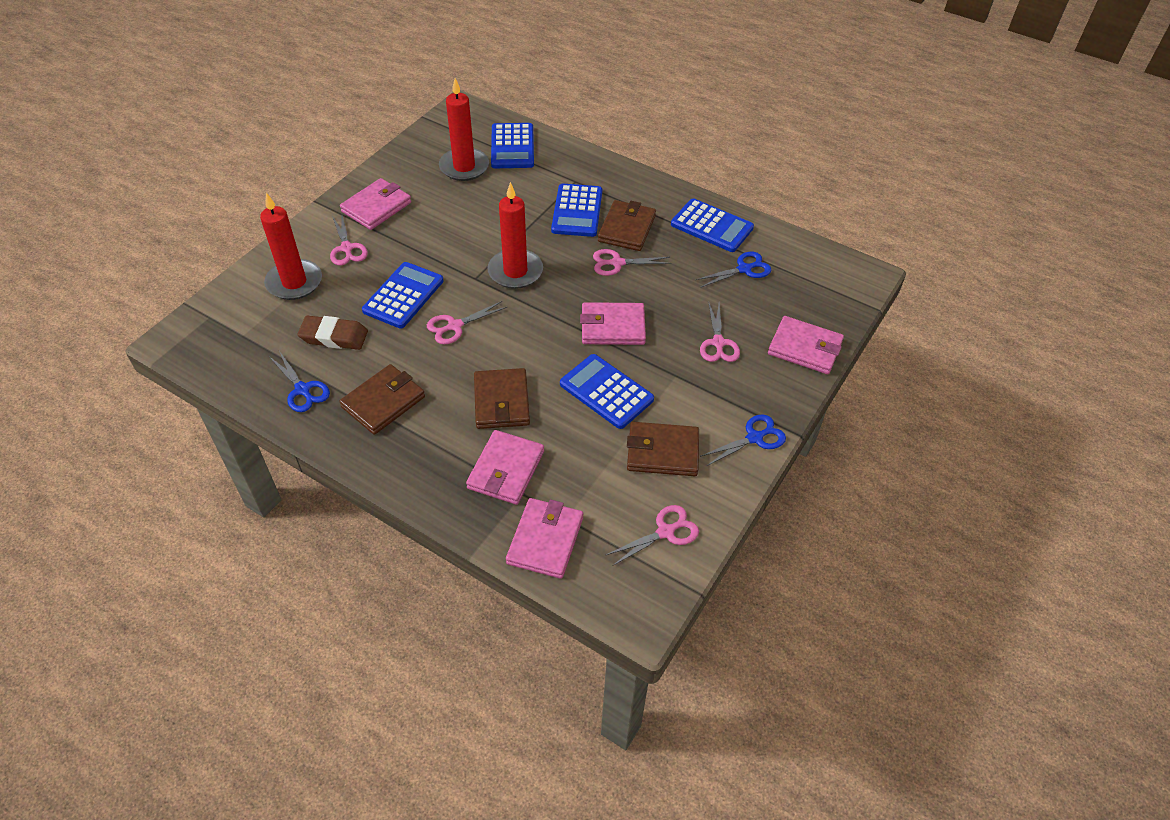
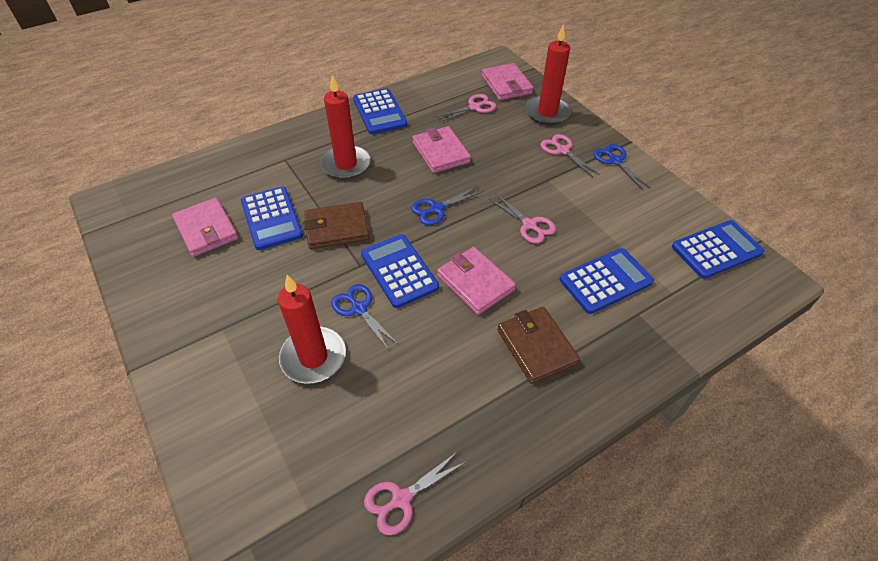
brown eraser: [297,316,368,350] = 1 -> none = 0
brown wallet: [339,364,425,435] [474,368,530,429] [598,200,656,251] [627,422,699,476] = 4 -> [303,202,370,249] [497,307,580,384] = 2
pink scissors: [330,215,368,265] [427,301,507,344] [593,249,671,276] [606,505,699,566] [700,301,740,362] = 5 -> [364,451,466,535] [435,94,496,123] [489,194,556,244] [541,134,600,177] = 4
pink wallet: [340,178,411,230] [466,430,544,505] [506,498,583,579] [580,302,646,345] [768,316,844,374] = 5 -> [172,198,238,257] [413,126,471,173] [437,247,516,315] [482,63,533,100] = 4

